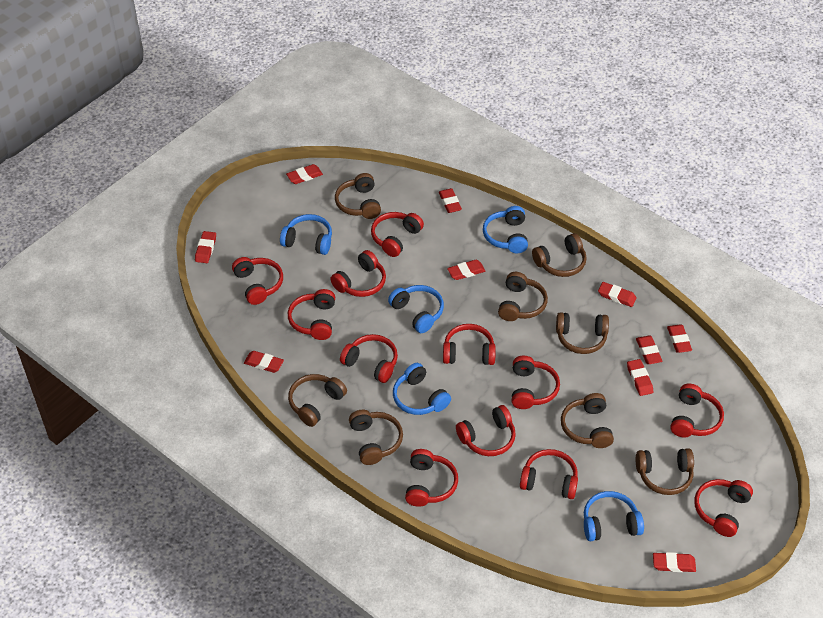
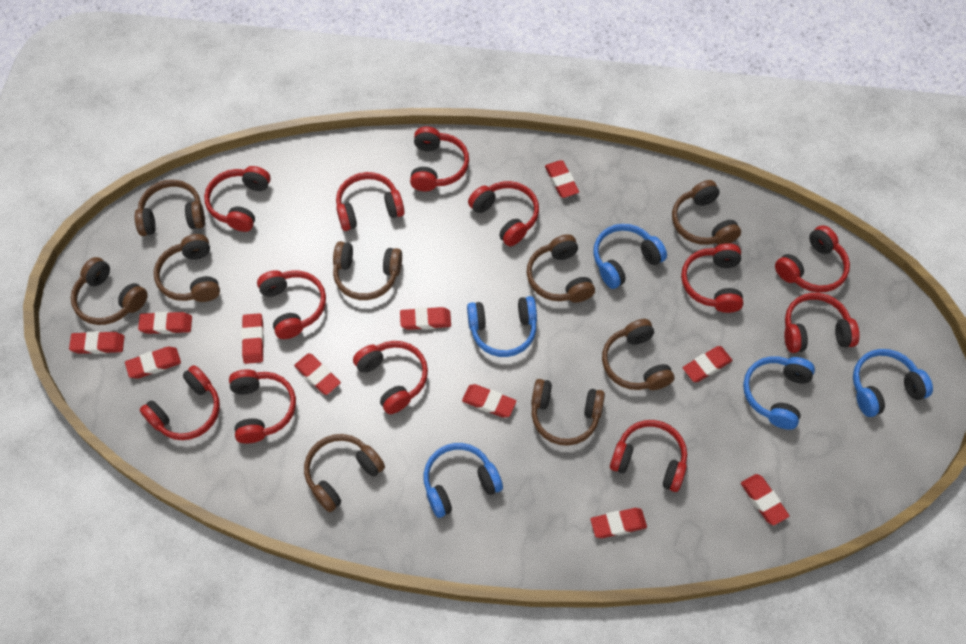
brown headphones: [288,374,347,427] [335,173,381,219] [349,410,403,465] [498,272,548,321] [532,233,587,277] [556,312,609,354] [561,393,614,448] [636,448,694,495] = 8 -> [71,257,148,325] [134,180,205,236] [154,234,220,302] [304,434,385,512] [333,241,402,300] [527,234,595,303] [531,379,605,446] [602,319,674,390] [672,180,741,245] = 9
red eraser: [195,231,216,263] [244,351,284,373] [286,164,323,184] [439,188,462,213] [447,260,485,280] [598,282,637,307] [627,359,653,396] [636,336,662,364] [653,552,696,572] [667,325,692,353] = 10 -> [69,331,124,354] [125,347,181,379] [138,312,192,334] [241,313,264,364] [294,353,341,395] [400,307,451,330] [462,384,516,418] [545,160,579,198] [590,508,647,538] [683,346,732,382] [741,474,789,525] = 11

